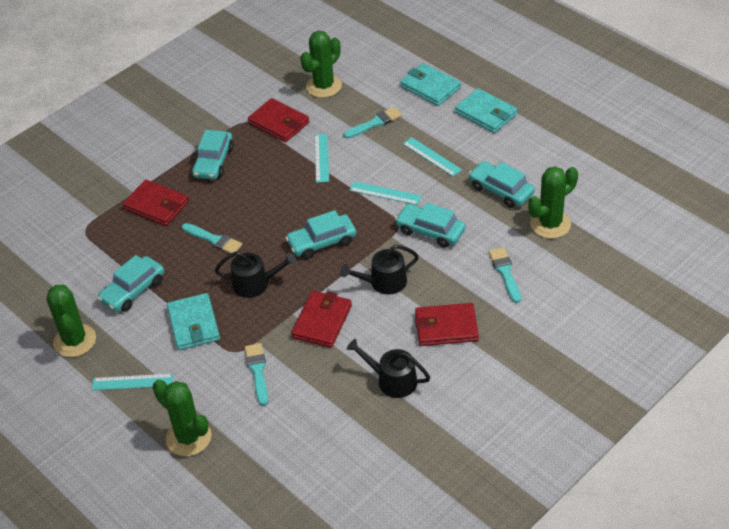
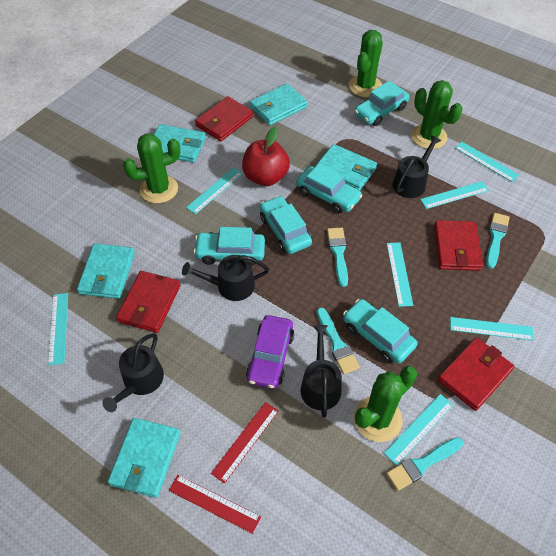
black watering can: [215,252,297,298] [340,245,419,295] [347,339,430,398] = 3 -> [102,333,164,412] [182,255,269,301] [300,325,342,418] [392,135,441,198] = 4
purple car: none = 0 -> [246,315,294,389] = 1
red apple: none = 0 -> [242,127,290,186] = 1
red ruler: none = 0 -> [169,475,261,534] [211,402,279,484] = 2
turquoise ruler: [92,374,173,391] [315,134,329,183] [350,181,422,205] [403,137,462,177] = 4 -> [48,293,68,365] [186,167,243,214] [384,394,453,465] [387,242,413,307] [420,181,489,209] [450,317,534,340] [455,142,519,182] = 7
turquoise wallet: [167,293,220,350] [400,63,461,106] [455,88,517,133] = 3 -> [77,244,135,299] [108,418,180,498] [154,124,206,163] [250,83,308,125] [315,144,377,191] = 5

